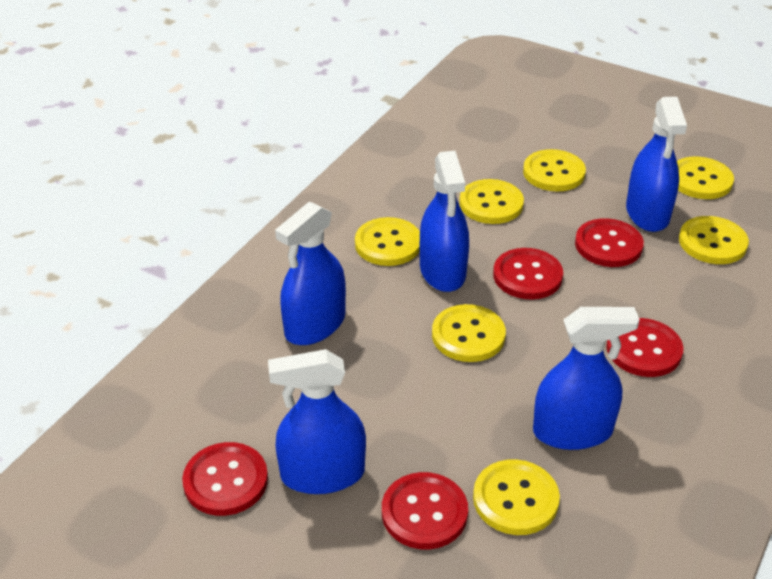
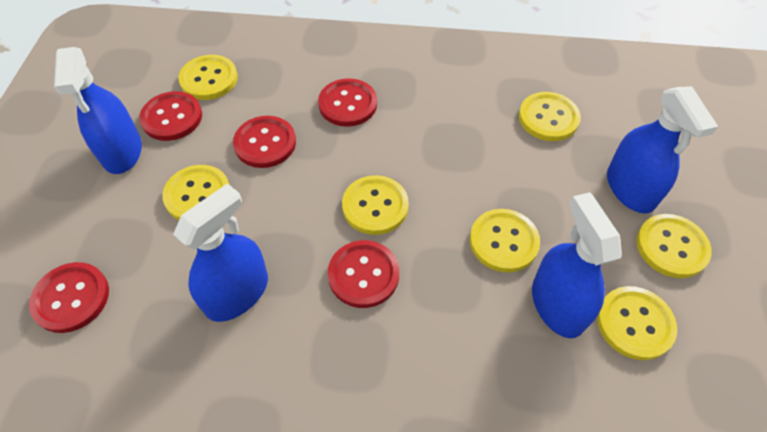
blue spray bottle: [268,349,366,494] [275,202,346,345] [420,151,469,292] [533,307,640,450] [626,97,687,232] = 5 -> [54,47,142,174] [173,183,268,322] [532,192,622,338] [607,86,718,214] = 4

